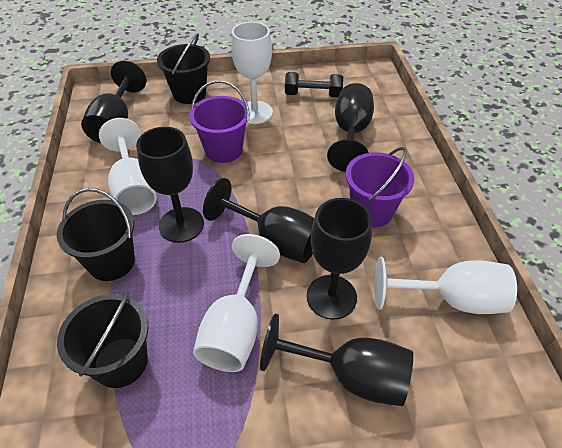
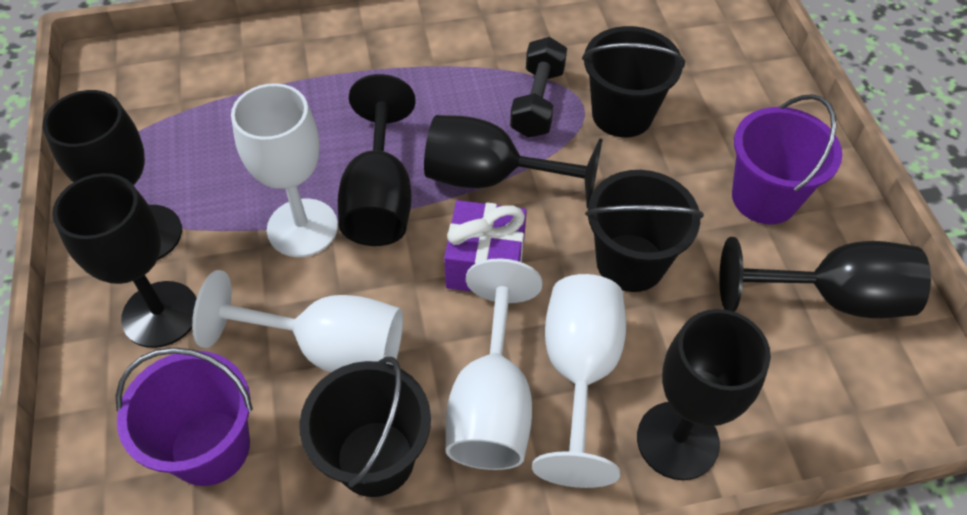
purple gift: none = 0 -> [444,200,527,292] = 1

